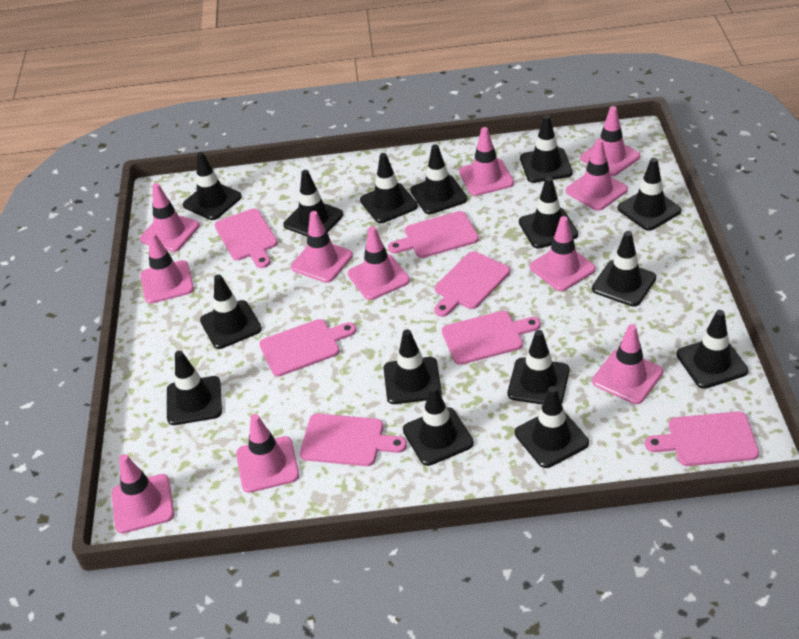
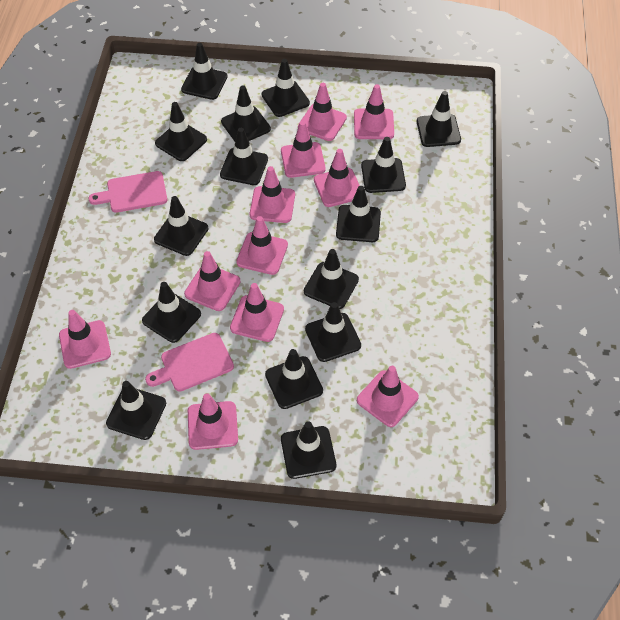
pink cutting board: [215,208,278,268] [259,319,356,376] [300,414,407,466] [388,211,479,258] [434,251,510,317] [442,311,541,365] [645,411,759,466] = 7 -> [88,171,167,213] [145,333,234,392] = 2

